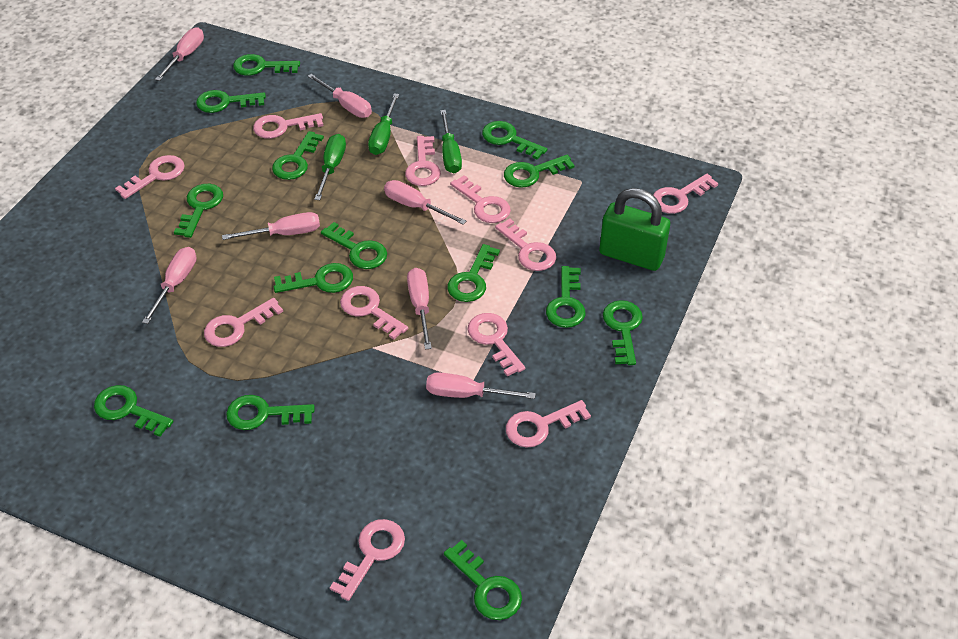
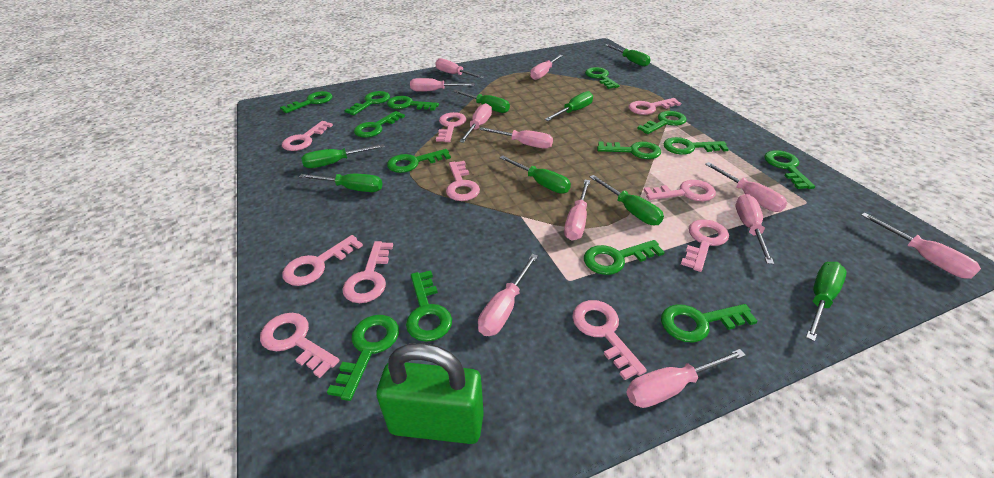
green screwdriver: [314,134,346,200] [368,93,399,155] [440,110,462,173] = 3 -> [299,174,382,192] [301,144,385,168] [453,90,510,113] [499,156,571,194] [545,91,593,121] [590,175,664,225] [605,44,651,67] [806,262,847,341] = 8
pink key: [115,155,185,199] [204,298,283,347] [253,113,323,139] [330,519,405,601] [340,286,408,339] [405,136,441,186] [450,175,511,223] [468,313,525,377] [495,219,556,271] [506,400,591,448] [653,174,718,214] = 11 -> [260,313,339,378] [282,121,333,151] [282,235,363,286] [342,241,393,303] [436,112,466,142] [446,161,480,201] [572,300,647,380] [628,98,681,115] [644,180,716,201] [681,219,729,272] = 10
pink screwdriver: [142,247,197,324] [155,27,204,81] [222,212,320,240] [308,74,372,118] [384,180,466,225] [407,268,432,350] [426,372,536,399] = 7 -> [410,78,475,92] [435,58,484,79] [459,103,492,143] [478,254,538,336] [479,127,553,149] [530,55,563,80] [564,180,590,241] [626,349,746,408] [705,162,787,212] [736,194,774,264] [861,213,981,279] = 11

